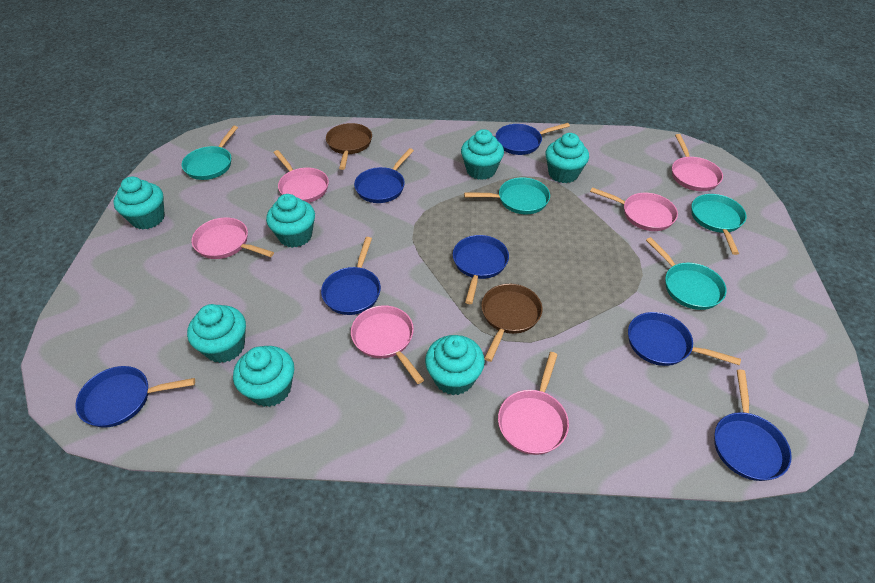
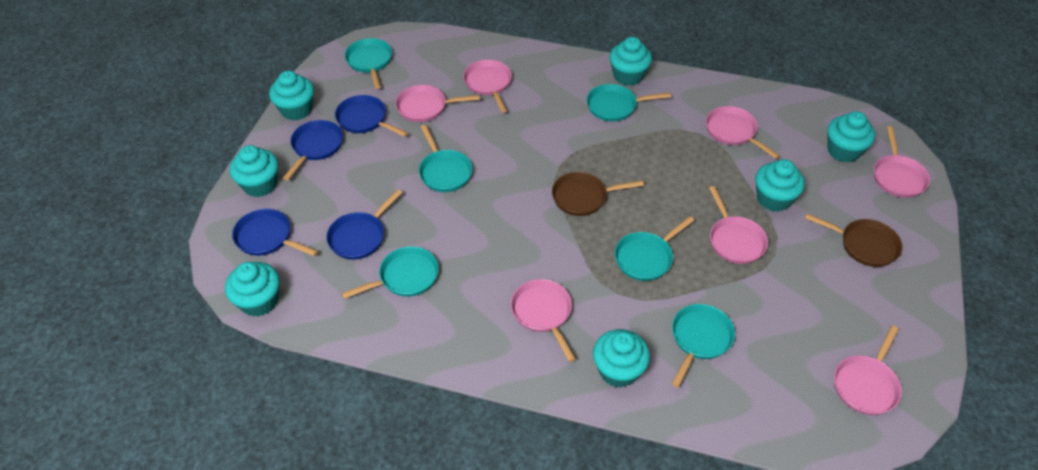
blue pan: [75,366,195,428] [321,237,381,315] [354,148,414,203] [453,235,509,304] [496,123,570,155] [628,312,741,366] [714,370,792,481] = 7 -> [232,209,318,256] [283,120,343,180] [326,189,403,260] [335,95,408,137] = 4
pink pan: [191,217,274,259] [274,150,329,203] [351,305,424,384] [498,352,569,455] [590,187,678,231] [672,134,723,191] = 6 -> [395,85,480,122] [463,60,512,113] [511,279,576,362] [706,106,780,159] [709,186,768,264] [834,325,902,415] [874,126,930,198] = 7
turquoise pan: [182,126,238,180] [464,177,550,214] [646,237,727,310] [691,194,747,255] = 4 -> [341,246,439,299] [345,38,392,89] [419,125,473,192] [586,84,671,121] [615,216,694,281] [672,304,735,388] = 6

